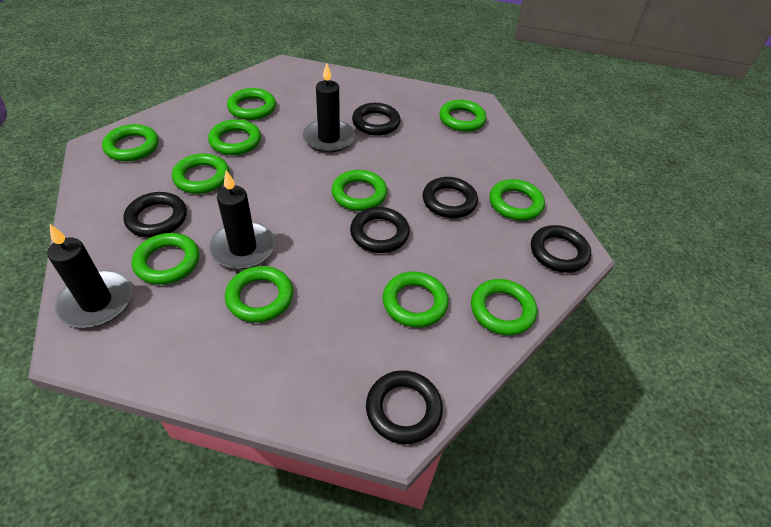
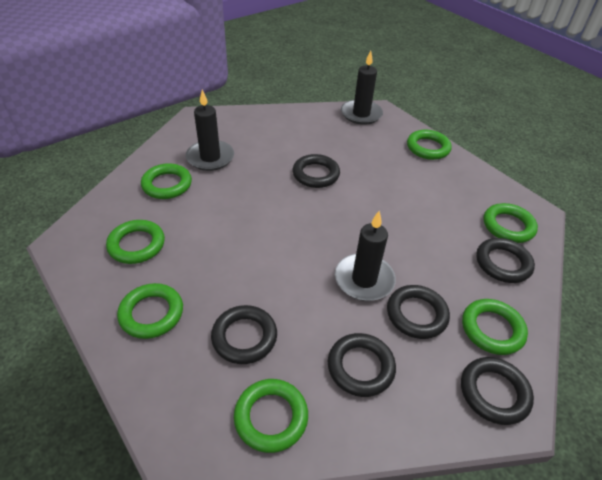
green ring: [102,124,159,161] [132,233,199,285] [172,153,229,194] [208,119,261,155] [225,266,293,322] [227,88,276,120] [332,170,387,211] [383,271,449,328] [439,100,487,132] [471,279,537,336] [490,179,545,221] = 11 -> [106,220,165,264] [117,283,183,339] [141,163,192,199] [234,379,308,453] [407,130,452,160] [462,299,528,355] [484,203,538,243] = 7

